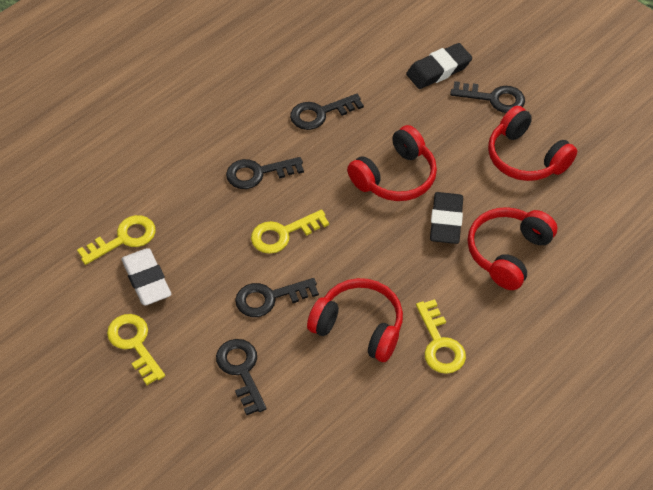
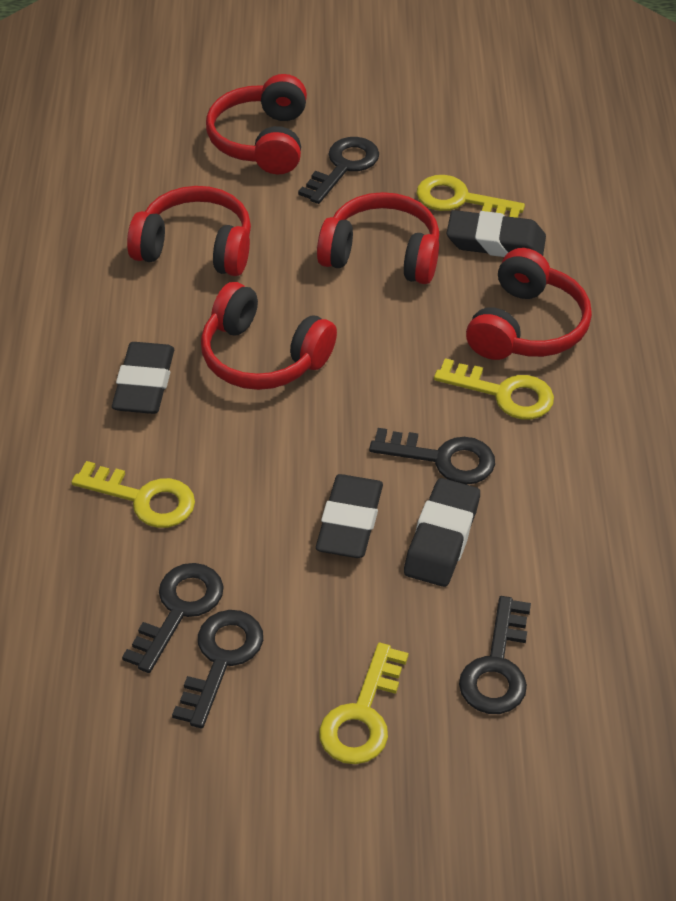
black eraser: [406,43,472,89] [430,192,463,244] = 2 -> [112,342,174,414] [316,474,383,558] [404,478,480,587] [447,210,546,257] = 4
red headphones: [307,278,403,362] [347,125,437,201] [468,207,557,290] [488,106,577,181] = 4 -> [127,186,251,276] [201,282,337,390] [206,74,307,174] [317,192,439,284] [466,248,592,360] = 5
white eraser: [122,248,171,305] = 1 -> none = 0

